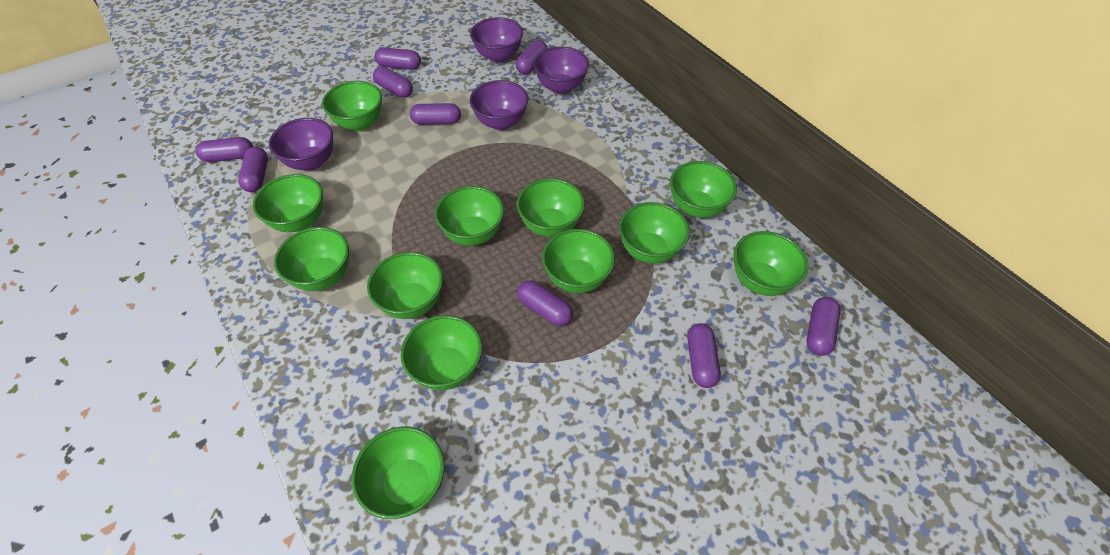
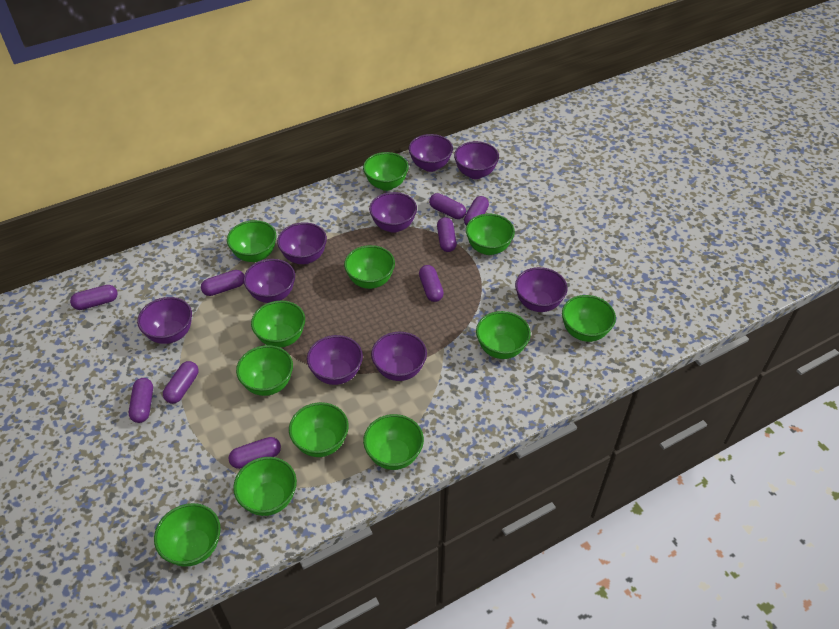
purple bowl: [269,118,333,171] [469,80,528,130] [470,17,523,63] [533,47,589,94] = 4 -> [137,297,192,344] [243,259,295,303] [277,222,327,264] [307,335,363,385] [369,192,417,233] [371,332,427,381] [409,134,453,172] [454,141,499,179] [515,267,567,312] = 9

